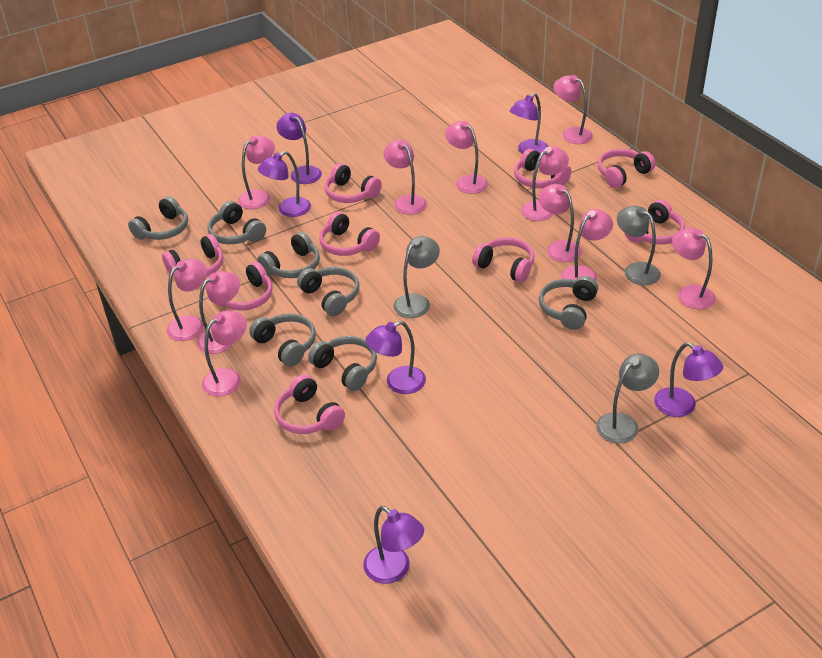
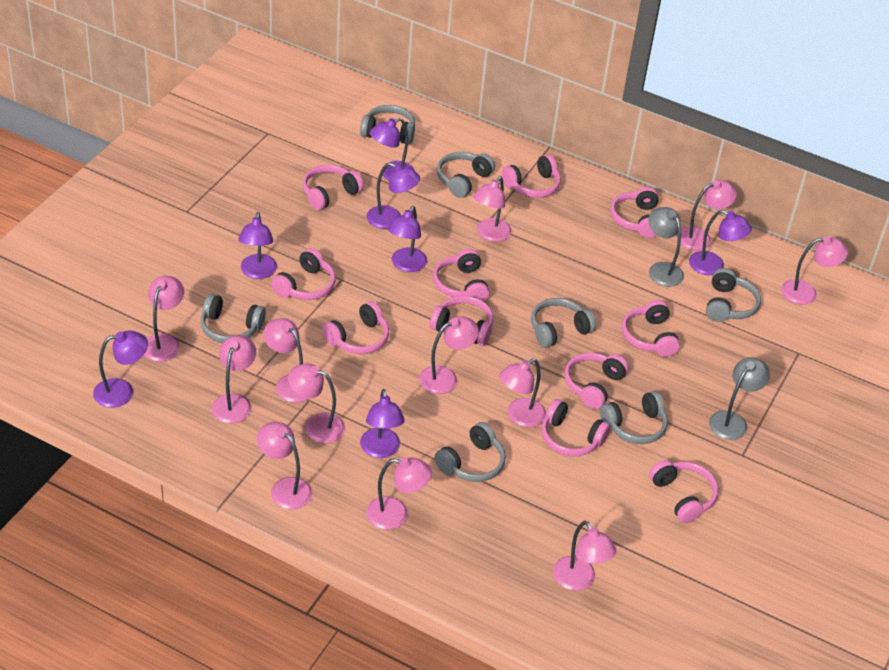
grey lamp: [394,236,440,318] [596,354,659,444] [617,206,661,285] = 3 -> [648,207,684,287] [709,357,770,440] = 2
pink headphones: [162,234,223,277] [216,262,273,311] [274,374,345,434] [319,212,380,256] [324,163,382,203] [472,237,535,283] [514,149,571,188] [598,149,655,188] [625,200,685,245] = 9 -> [271,248,336,300] [303,165,364,210] [322,301,389,354] [430,296,494,346] [433,249,490,302] [502,155,561,198] [542,399,610,457] [564,353,629,409] [610,187,658,238] [622,300,680,357] [649,460,719,523] = 11
pink lamp: [167,259,208,341] [197,271,240,354] [202,310,247,396] [238,136,275,209] [384,140,427,214] [445,121,488,194] [521,146,569,221] [538,184,582,262] [553,75,593,144] [561,209,613,280] [672,228,716,309] = 11 -> [144,276,184,362] [212,335,256,423] [257,422,312,509] [263,318,309,403] [288,363,345,443] [366,457,432,530] [419,316,479,394] [473,176,511,242] [499,359,546,427] [553,521,616,591] [677,180,737,251] [781,236,848,305] = 12
purple lamp: [258,151,311,217] [276,113,322,184] [363,506,424,584] [366,321,426,394] [510,93,548,154] [654,342,723,417] = 6 -> [93,330,148,408] [238,212,277,279] [360,389,405,458] [367,162,420,229] [370,118,414,181] [388,206,427,272] [689,210,752,275] = 7

